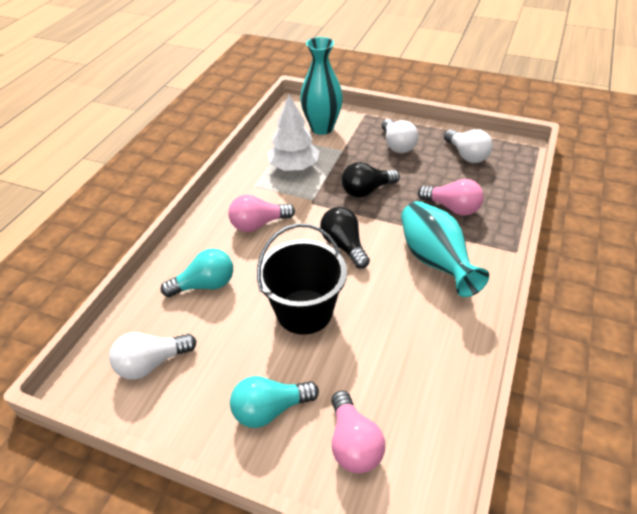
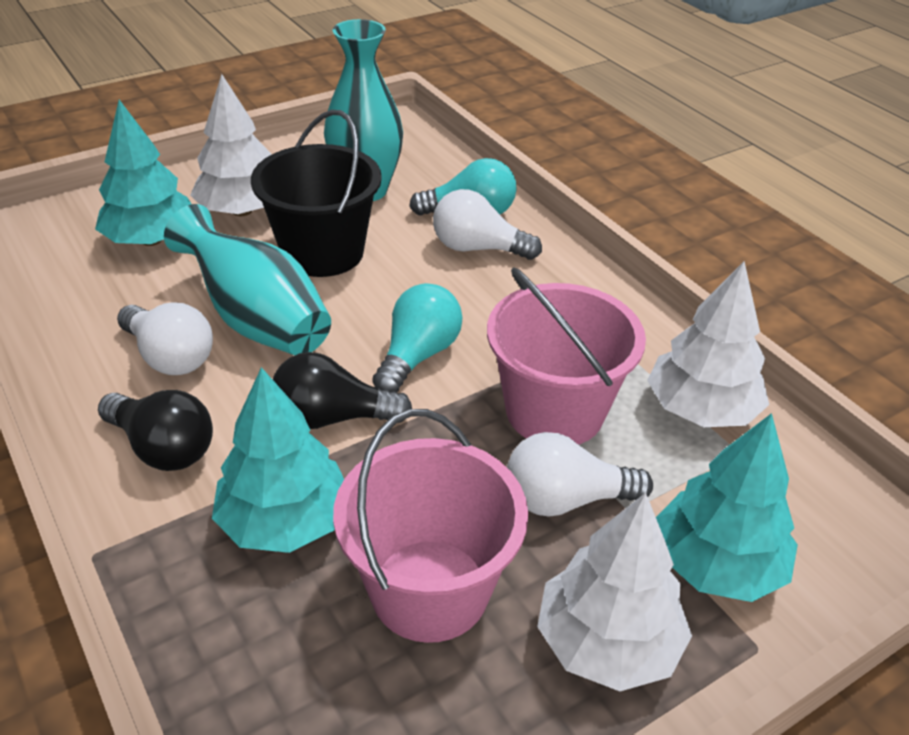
pink bucket: none = 0 -> [333,409,528,643] [487,267,646,445] = 2
pink light bulb: [228,195,295,232] [331,391,385,473] [418,179,484,216] = 3 -> none = 0
turquoise tree: none = 0 -> [95,100,191,246] [212,367,344,553] [656,413,798,602] = 3
white tree: [267,95,320,171] = 1 -> [190,74,271,216] [537,493,692,691] [647,261,769,427] = 3

